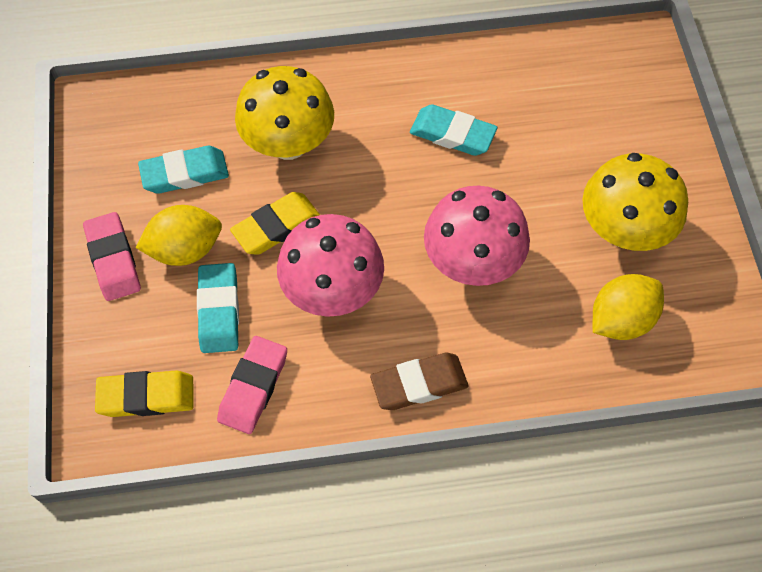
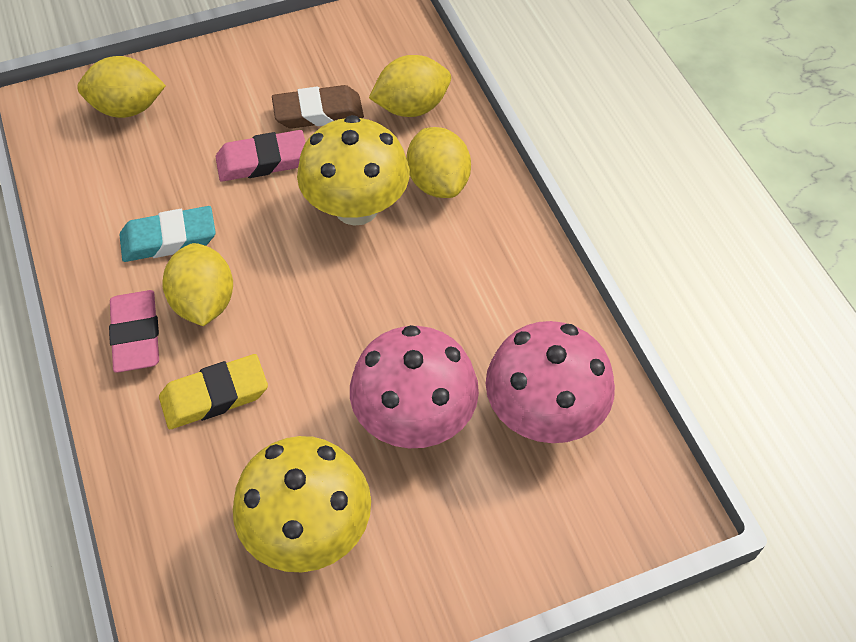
turquoise eraser: [138,146,229,194] [197,263,239,353] [410,104,498,156] = 3 -> [120,206,216,262] = 1
yellow eraser: [95,371,194,417] [230,192,320,255] = 2 -> [159,354,268,429] = 1
yellow lemon: [136,205,222,266] [593,274,664,340] = 2 -> [77,56,166,118] [162,243,233,326] [369,55,451,117] [407,127,471,198] = 4

